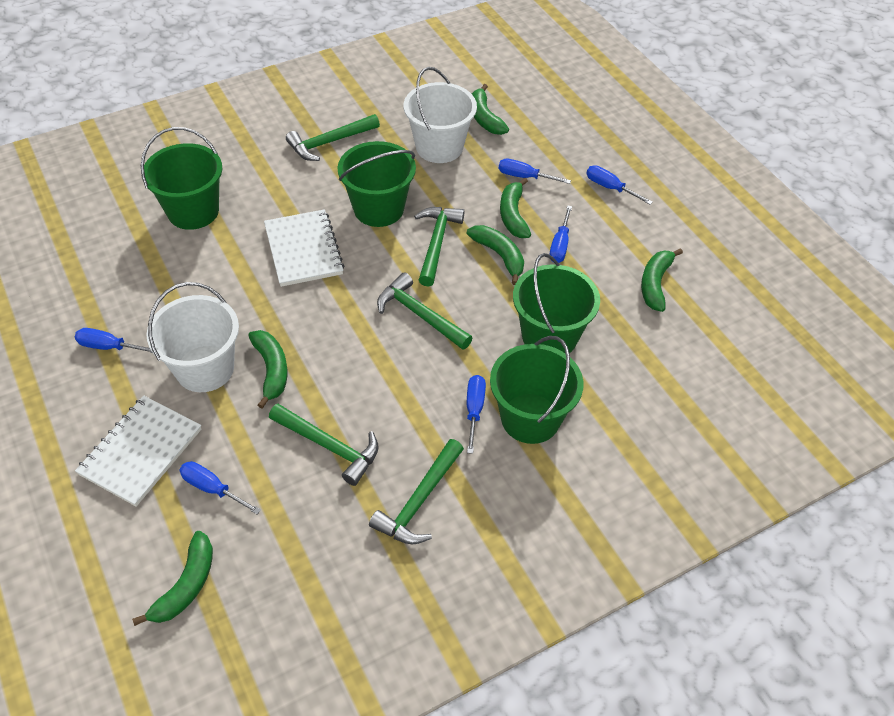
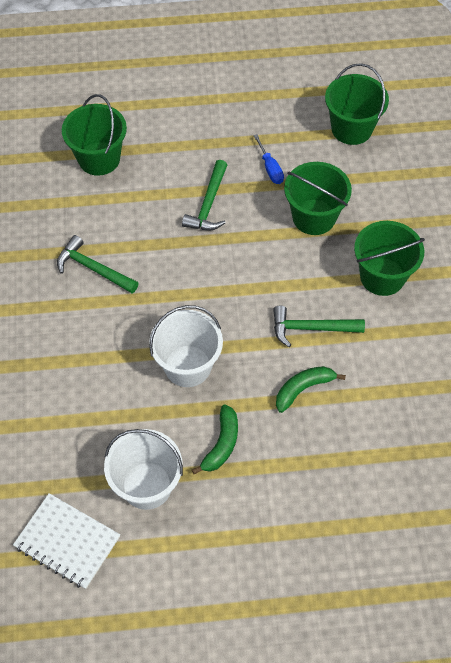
blue screwdriver: [75,328,152,353] [180,461,261,514] [467,375,486,454] [499,159,571,184] [550,205,572,263] [586,165,653,205] = 6 -> [254,134,284,184] = 1
green banana: [132,531,213,626] [248,330,288,408] [467,225,524,285] [472,84,509,135] [500,178,531,238] [641,248,683,312] = 6 -> [192,404,238,475] [276,366,346,413] = 2
green hammer: [269,404,379,486] [286,114,380,161] [369,439,464,544] [377,273,472,350] [414,207,465,287] = 5 -> [57,235,138,294] [182,160,227,230] [273,305,365,347] = 3
white notebook: [75,395,201,507] [264,209,344,287] = 2 -> [13,493,120,589] = 1

